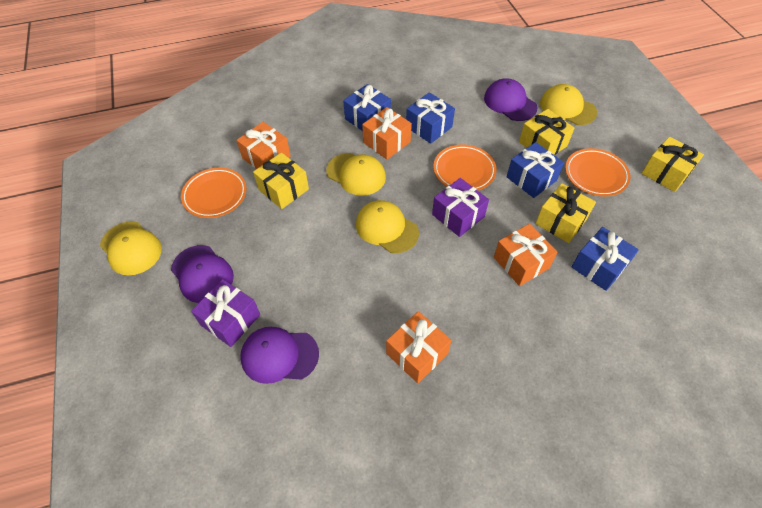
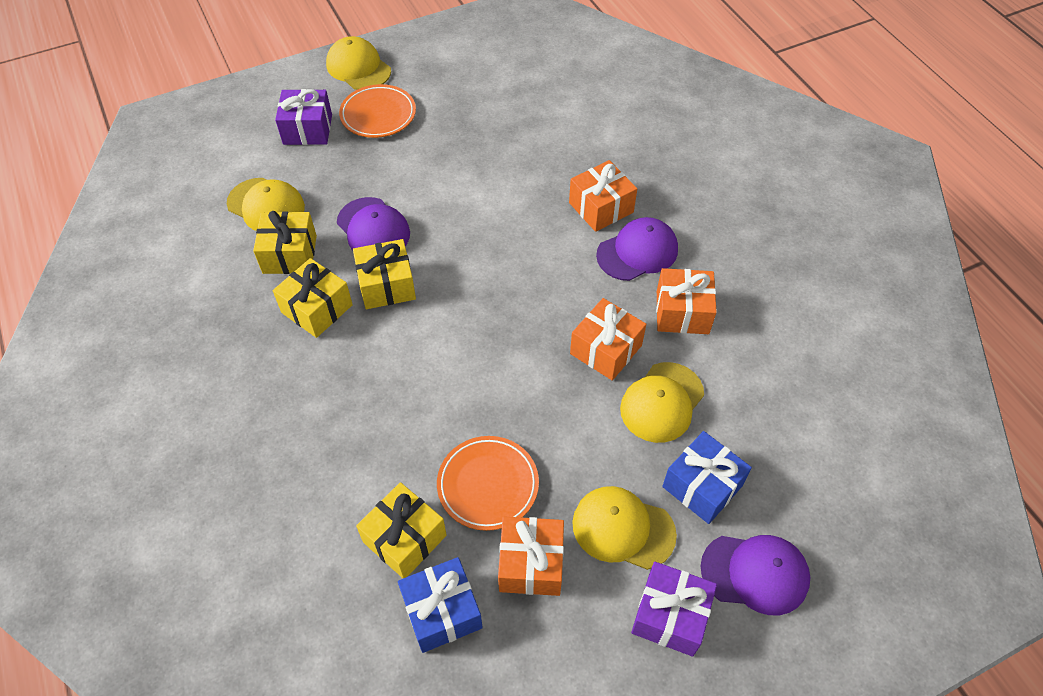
blue gift: [343,84,391,131] [406,92,455,144] [506,142,564,198] [572,227,639,291] = 4 -> [398,557,483,653] [662,431,752,524] = 2
orange plate: [181,168,247,218] [433,145,497,190] [565,148,631,196] = 3 -> [339,84,416,138] [437,436,539,531] = 2

